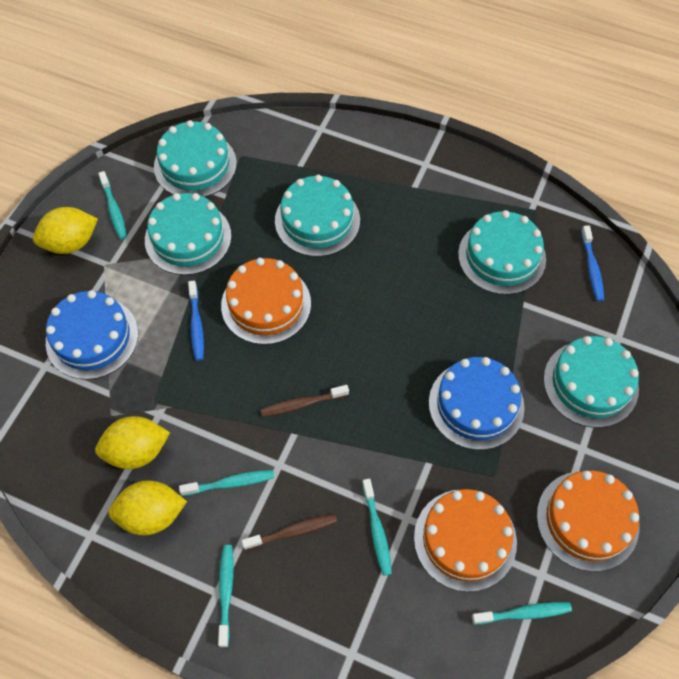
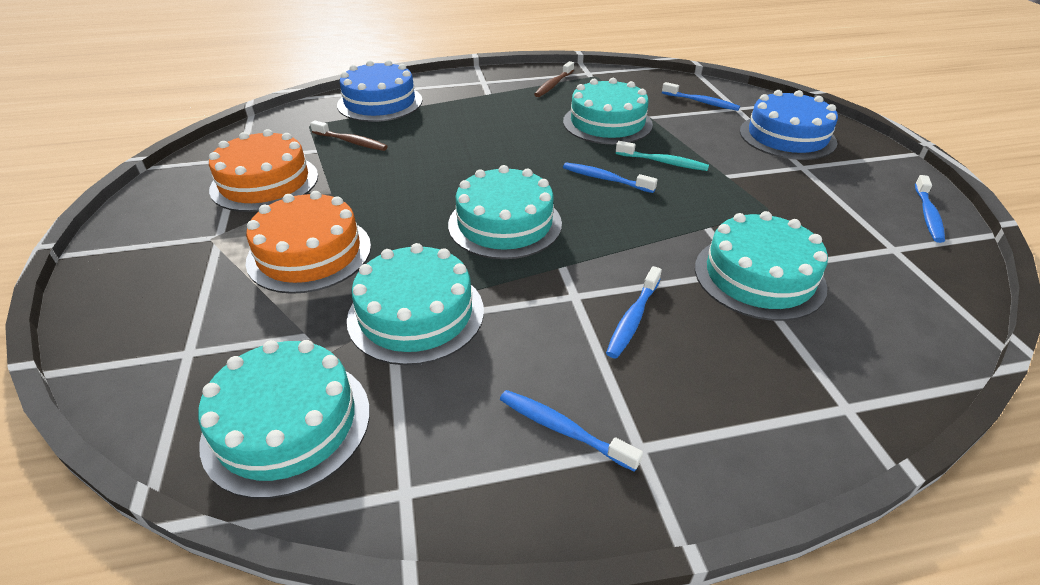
blue toothbrush: [188,281,204,361] [581,225,604,301] = 2 -> [500,390,643,472] [563,163,658,193] [606,266,662,358] [662,82,740,111] [915,175,945,243] = 5
orange cake: [221,258,311,345] [414,489,517,592] [537,470,639,572] = 3 -> [209,129,318,212] [246,191,371,294] = 2
turquoise toothbrush: [98,171,127,239] [179,470,274,496] [218,545,234,647] [362,479,392,576] [472,602,572,625] = 5 -> [616,141,709,171] = 1
yellow lemon: [33,207,98,254] [95,416,170,469] [108,480,187,535] = 3 -> none = 0

